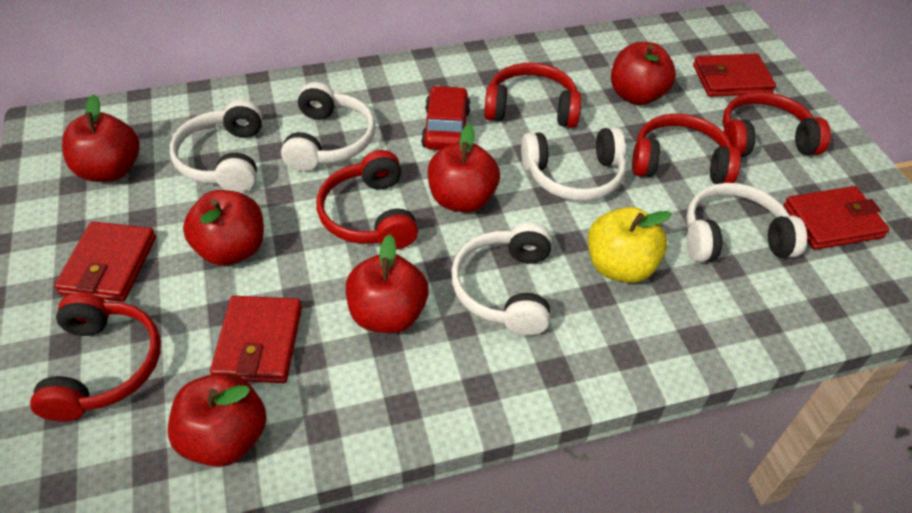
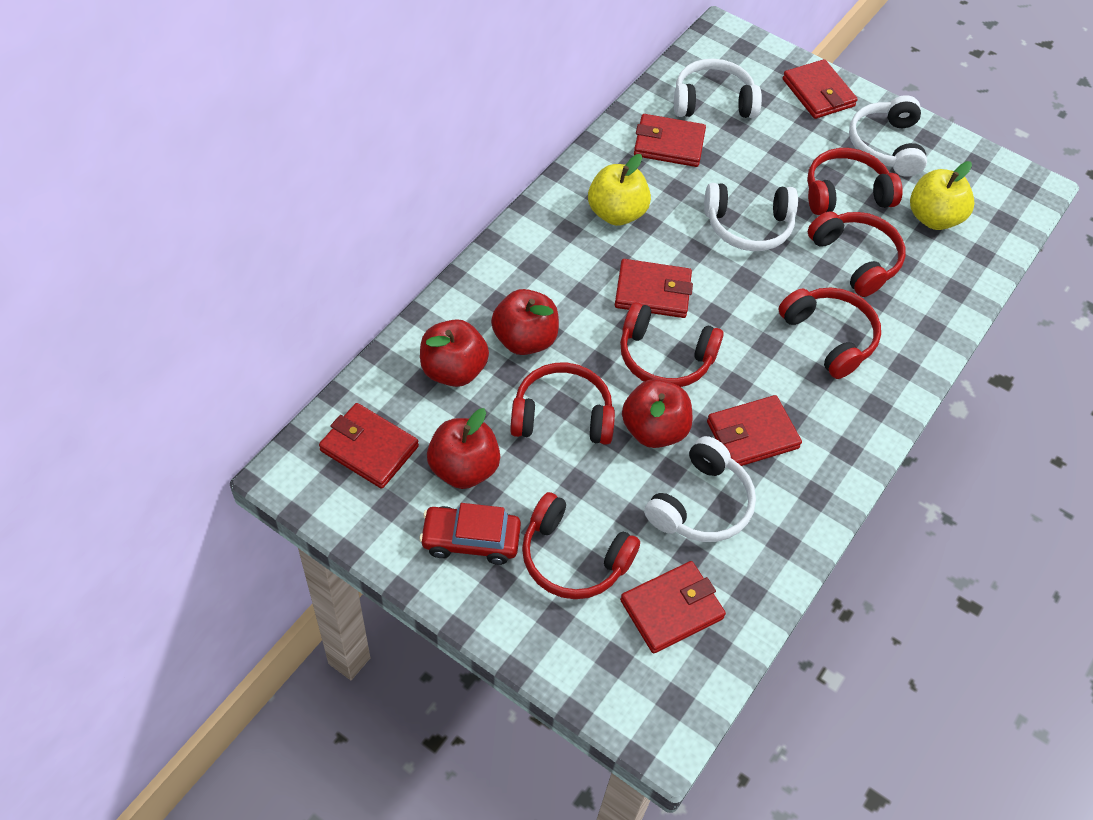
red apple: [62,94,139,182] [168,373,266,467] [183,190,264,266] [346,234,429,333] [428,124,500,212] [611,42,676,105] = 6 -> [420,319,489,387] [427,408,500,489] [491,289,559,355] [622,379,692,448] = 4
red headphones: [30,292,161,421] [317,150,418,250] [484,63,582,128] [632,114,741,184] [722,92,831,157] = 5 -> [510,363,615,445] [522,492,640,599] [620,302,724,387] [778,288,881,379] [807,148,903,215] [808,211,906,297] = 6
red wallet: [54,221,156,302] [210,296,302,383] [693,53,776,97] [784,186,890,250] = 4 -> [319,403,419,489] [615,259,693,318] [620,561,726,653] [634,114,706,167] [707,395,802,466] [783,59,858,119] = 6
white headphones: [170,100,262,192] [281,82,375,171] [451,223,551,336] [521,127,626,201] [686,183,807,262] = 5 -> [644,436,756,542] [674,59,762,118] [704,183,798,251] [849,95,927,177] = 4
yellow apple: [588,207,672,283] = 1 -> [588,154,651,226] [910,161,975,230] = 2

